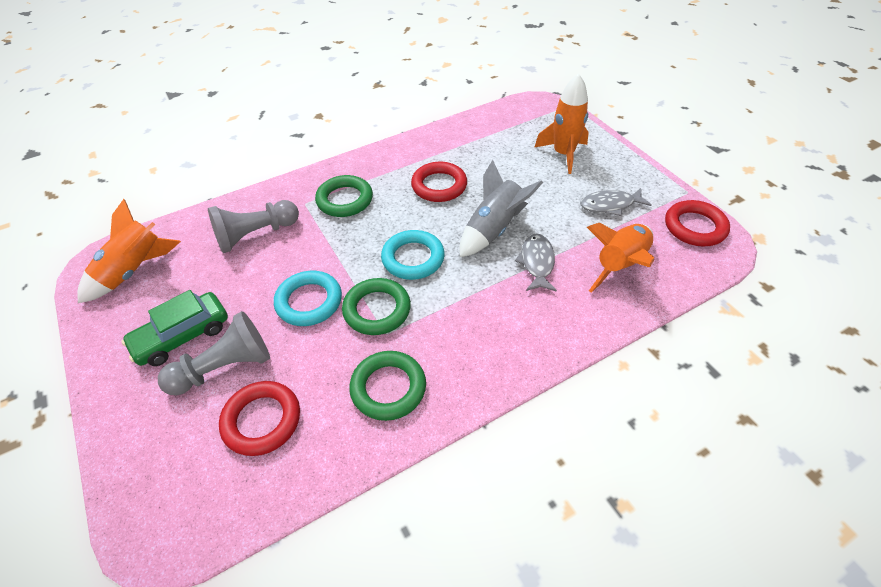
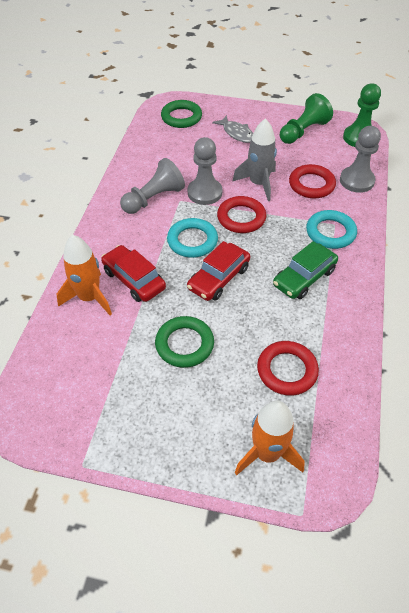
green pawn: none = 0 -> [280,93,333,144] [343,83,381,147] = 2
green ring: [315,175,373,217] [342,278,411,335] [349,351,426,421] = 3 -> [155,316,214,368] [161,100,202,128] = 2
grey fish: [515,233,557,292] [580,188,652,216] = 2 -> [212,115,253,143] = 1
grey pawn: [158,311,270,396] [208,200,299,253] = 2 -> [120,158,185,214] [188,137,222,205] [340,126,381,193] = 3
orange rocket: [77,199,181,303] [534,73,589,174] [587,223,654,293] = 3 -> [56,235,112,315] [235,401,305,475] = 2
red car: none = 0 -> [101,245,166,302] [187,241,250,301] = 2

